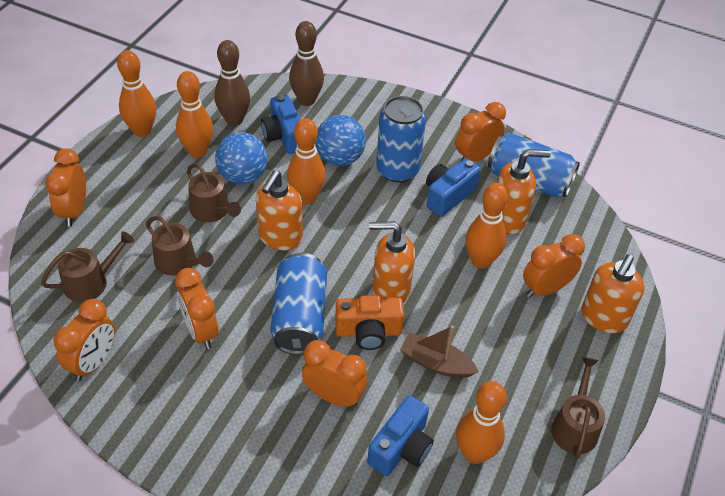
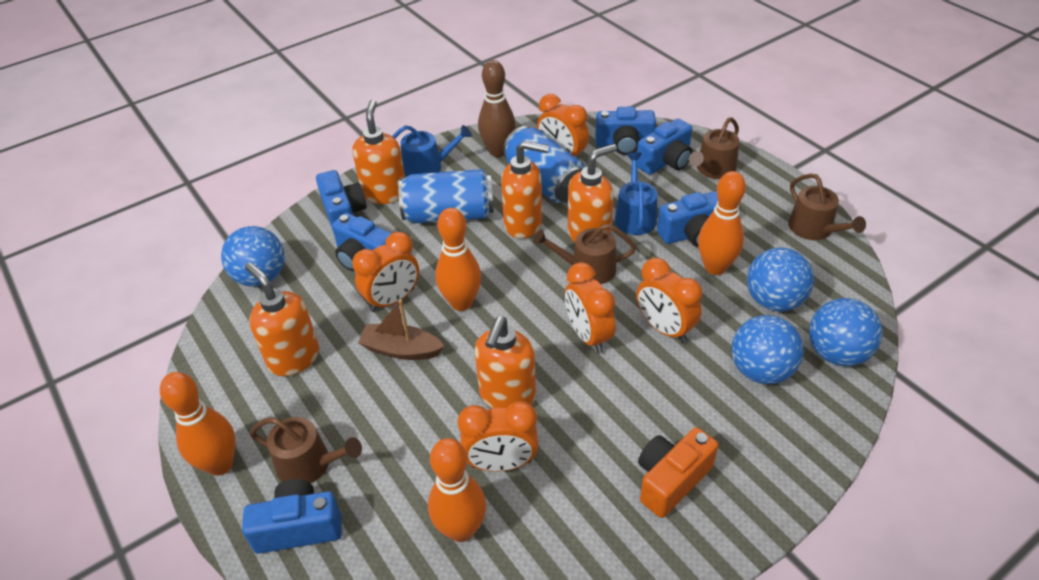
blue ball: [215,132,268,184] [315,115,366,166] = 2 -> [221,226,285,287] [732,315,804,384] [747,248,814,312] [809,298,883,366] = 4
blue camera: [261,95,301,154] [367,395,434,476] [426,158,481,217] = 3 -> [242,479,342,554] [316,170,367,230] [332,213,392,271] [595,107,656,155] [637,119,692,175] [657,191,718,247] = 6
blue can: [270,253,327,355] [376,96,426,183] [488,133,580,198] = 3 -> [398,169,494,223] [503,126,585,203] = 2
blue watering can: none = 0 -> [392,125,472,176] [615,152,657,235] = 2
brown bowling pin: [214,40,250,126] [289,21,324,106] = 2 -> [478,60,516,157] = 1
orange bowling pin: [117,50,156,137] [176,71,213,158] [287,118,326,205] [456,381,507,464] [466,183,508,269] = 5 -> [160,372,236,476] [428,438,486,542] [435,208,481,311] [698,171,746,275] = 4
orange clock: [45,148,86,226] [53,299,115,381] [175,268,219,349] [302,340,367,407] [455,102,506,162] [523,234,585,298] = 6 -> [352,232,419,312] [457,401,538,472] [537,94,589,160] [565,262,616,354] [636,258,702,343] = 5
orange soap dispenser: [256,171,303,250] [369,222,415,303] [497,149,551,234] [581,254,645,333] = 4 -> [245,262,319,376] [353,100,405,204] [475,317,536,409] [501,141,549,239] [568,144,617,242] = 5

